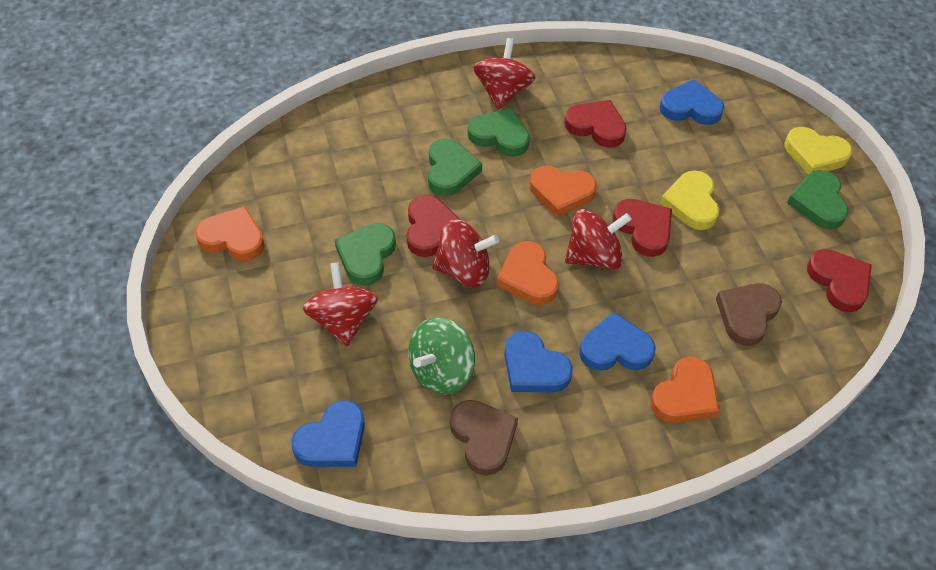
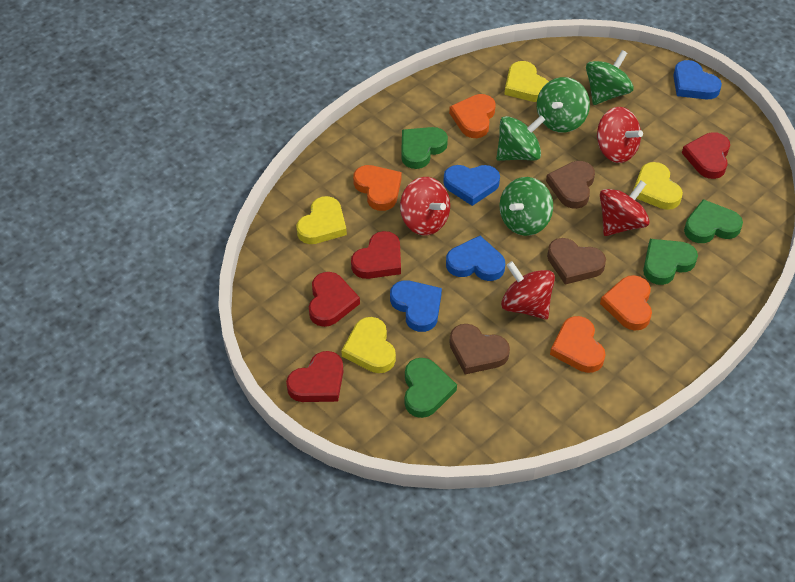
brown heart: [450,400,518,476] [716,283,782,346] = 2 -> [449,324,510,374] [546,161,595,209] [547,238,606,284] = 3
green spinning top: [408,317,475,395] = 1 -> [496,115,545,161] [500,177,553,236] [537,77,590,133] [586,50,634,105] = 4
yellow heart: [660,170,719,230] [785,127,852,174] = 2 -> [296,196,347,244] [341,317,396,373] [504,61,549,102] [633,162,683,210] = 4

